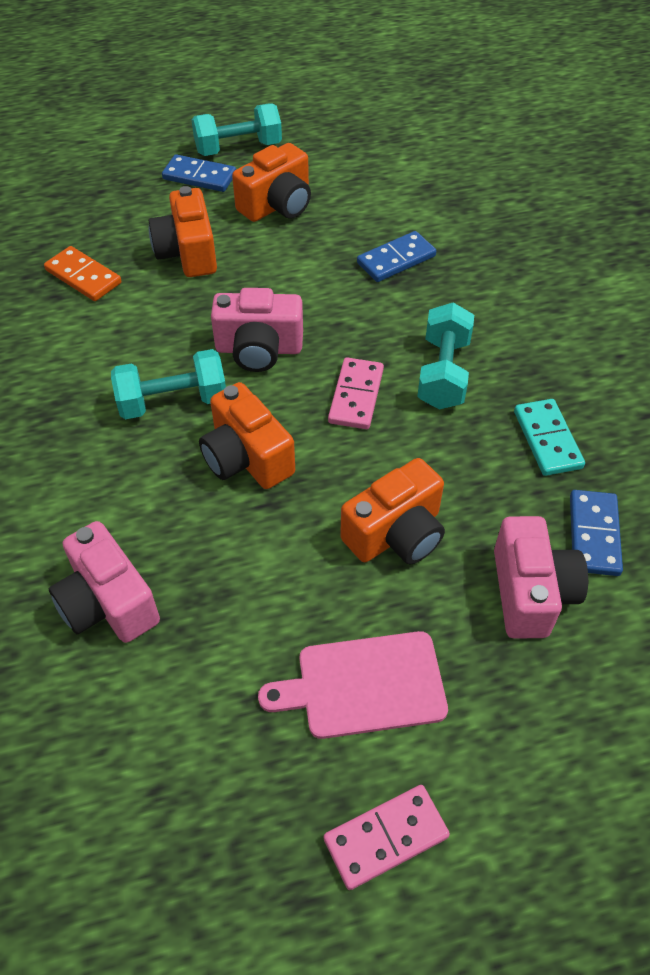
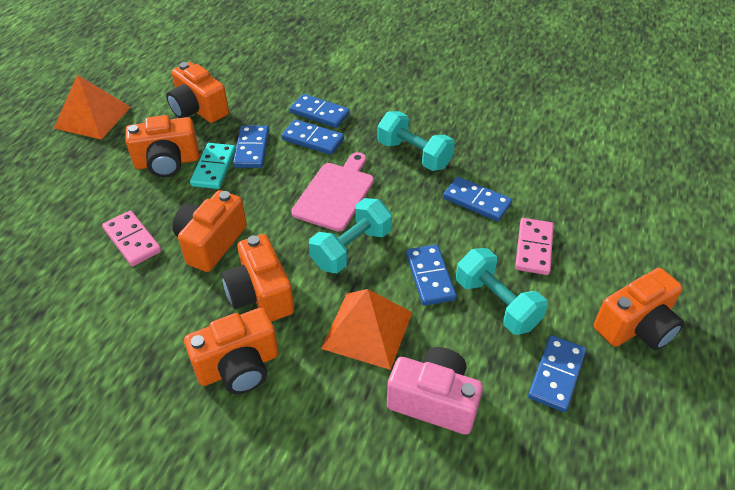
blue domino: [162,154,236,192] [357,231,436,282] [570,490,623,576] = 3 -> [233,126,269,168] [281,119,344,155] [290,94,350,128] [406,245,457,306] [443,177,512,222] [528,335,586,412] = 6
orange camera: [149,186,217,277] [199,382,295,489] [232,143,311,222] [340,458,445,564] = 4 -> [126,115,199,177] [166,62,229,123] [172,190,247,272] [184,308,279,394] [222,234,294,322] [594,268,684,351] = 6
orange domino: [44,246,121,301] = 1 -> none = 0
orange pyramid: none = 0 -> [54,75,131,140] [321,289,413,370] = 2
pink camera: [49,521,160,643] [211,288,303,372] [494,516,588,639] = 3 -> [387,347,483,435] = 1

